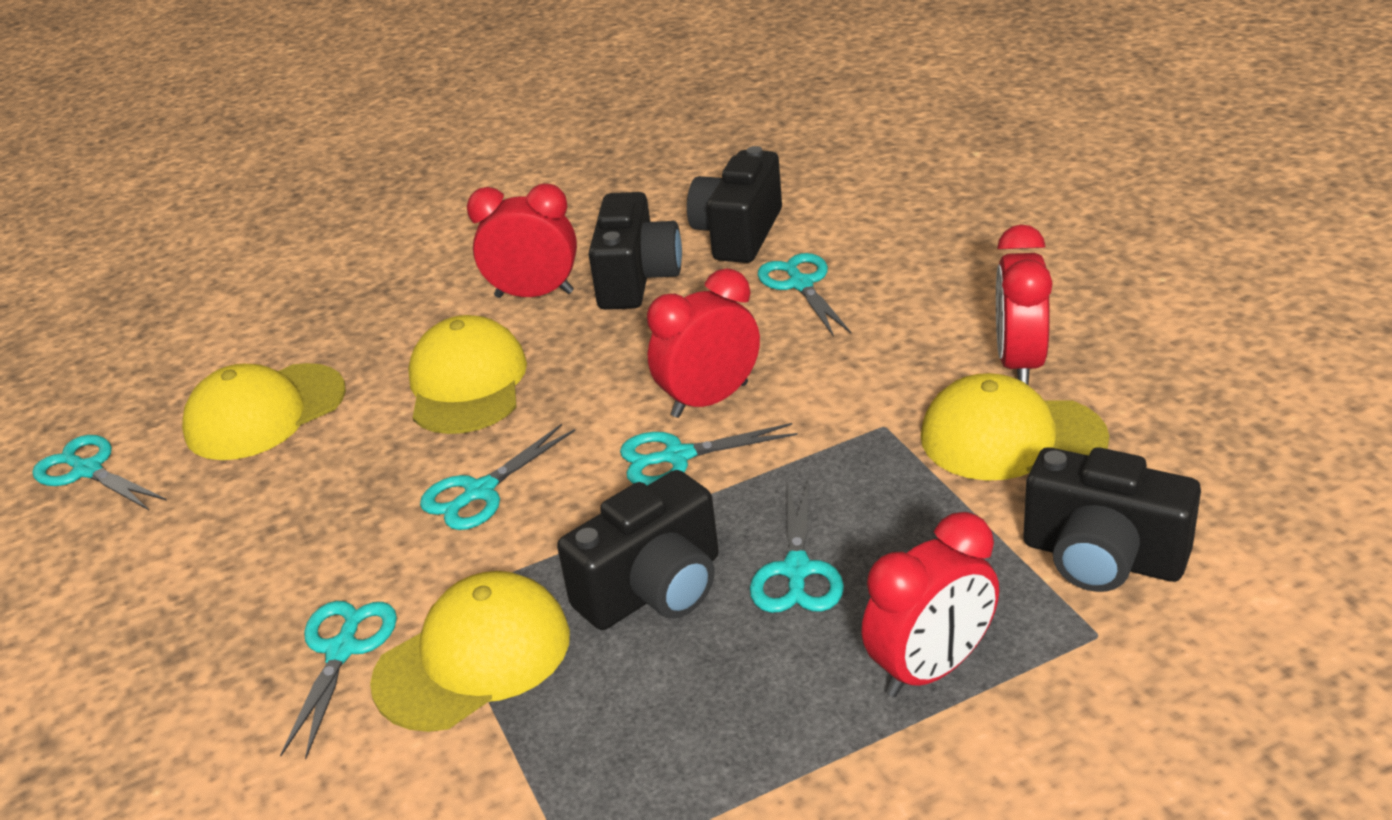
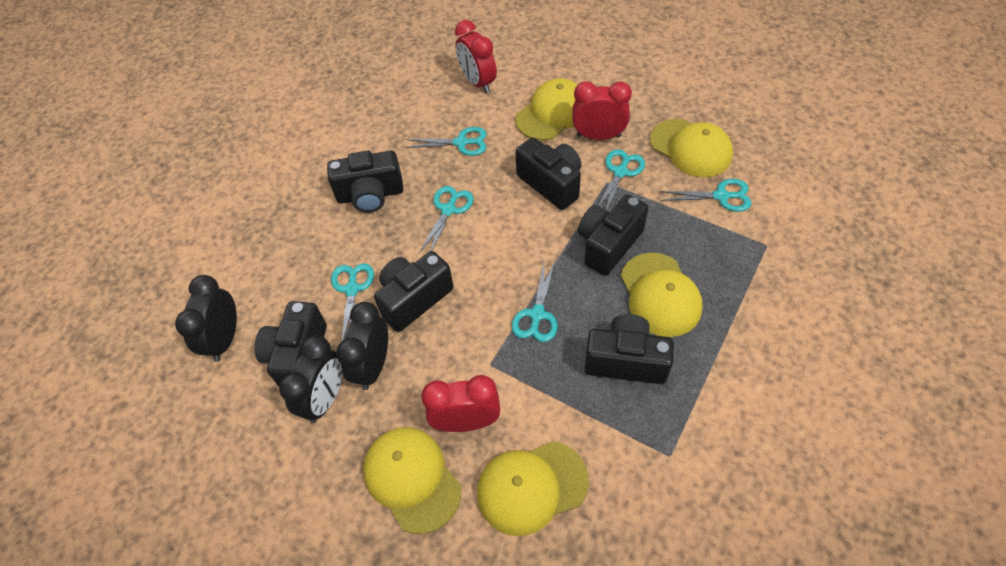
black camera: [557,470,719,630] [589,192,682,310] [687,146,782,263] [1024,447,1201,592] = 4 -> [254,301,327,386] [327,151,403,213] [374,251,454,332] [515,137,581,210] [578,194,648,276] [585,314,674,384] = 6
black clock: none = 0 -> [175,275,237,362] [279,335,343,423] [336,302,388,390] = 3
red clock: [467,183,577,298] [647,268,760,418] [861,512,999,697] [996,224,1053,385] = 4 -> [421,375,500,432] [455,20,497,94] [572,81,632,140] = 3
yellow cap: [182,363,346,460] [370,571,570,732] [408,315,527,434] [921,373,1109,481] = 4 -> [363,427,461,534] [477,441,589,536] [515,78,577,140] [621,253,703,337] [650,119,733,177] = 5

